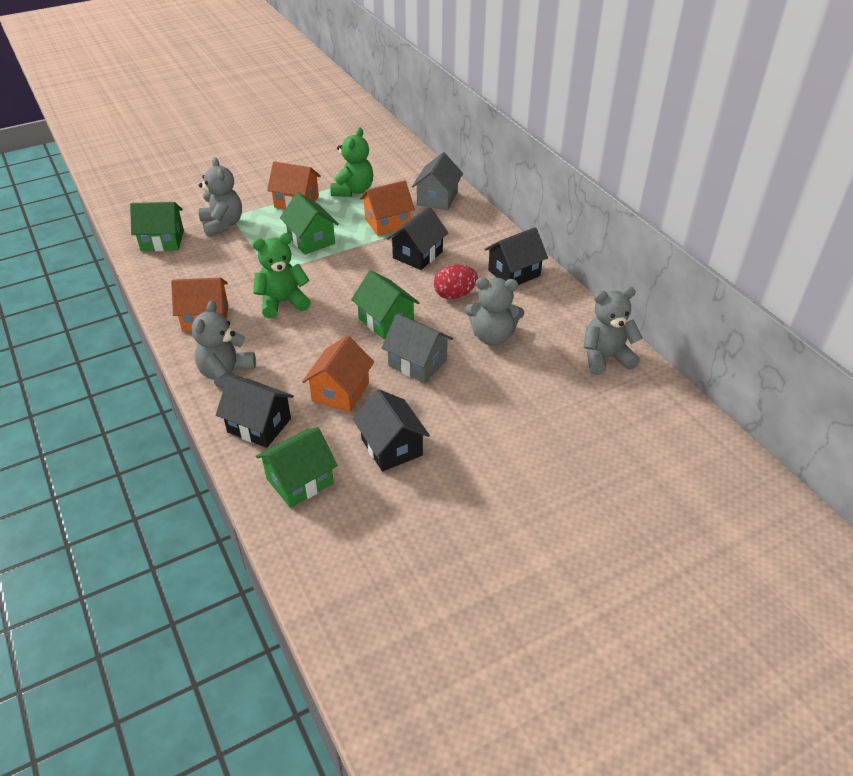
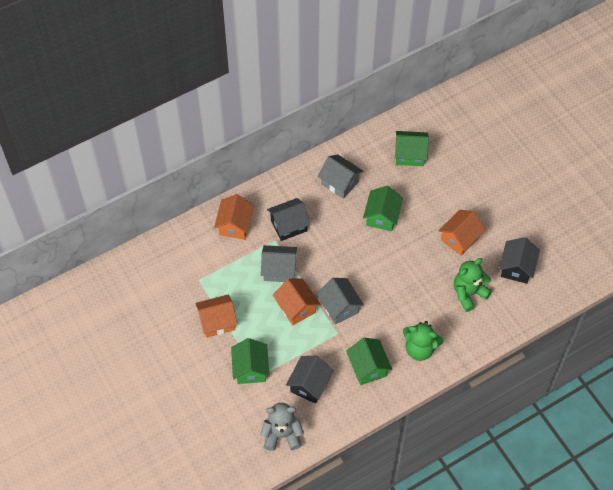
black house: [216,376,294,448] [353,389,430,472] [387,207,448,270] [484,227,548,285] = 4 -> [267,198,311,241] [286,356,334,404] [499,237,540,284] = 3
grey house: [382,314,453,383] [412,152,463,210] = 2 -> [261,245,297,282] [317,278,364,325] [318,154,363,199] = 3
grey teddy bear: [192,300,256,389] [199,157,242,237] [465,277,524,346] [584,287,643,375] = 4 -> [260,403,304,451] = 1
red egg: [434,264,478,299] = 1 -> none = 0

